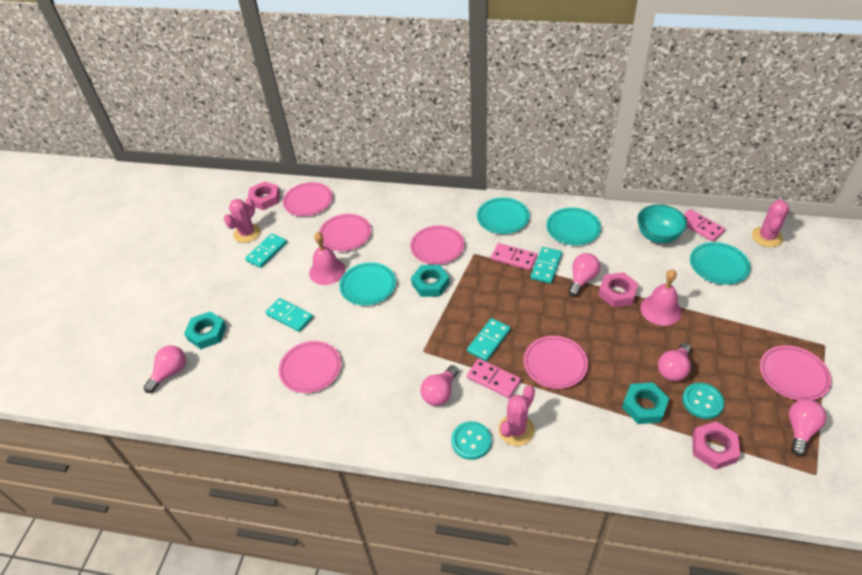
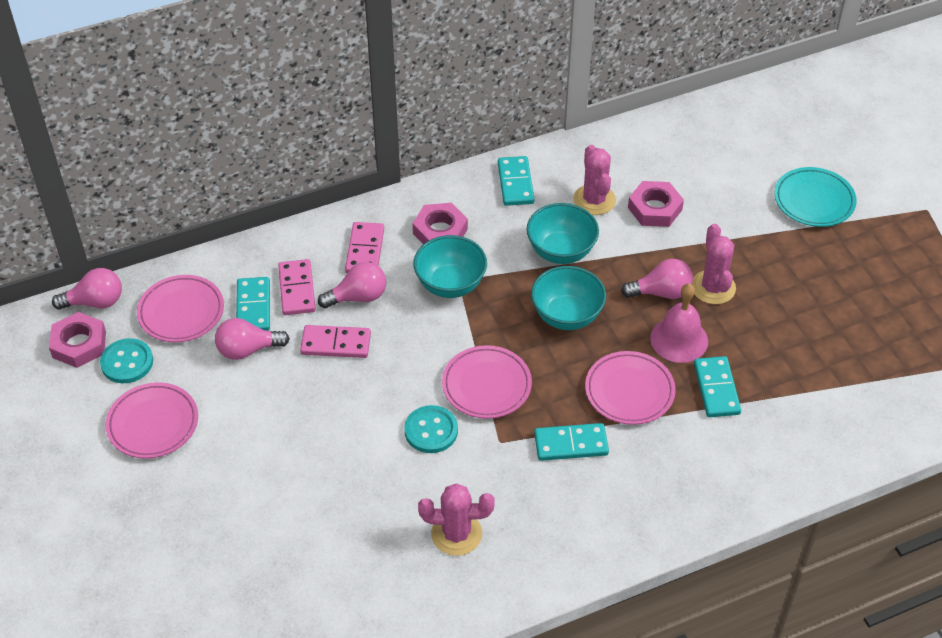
pink bell: [309,232,346,285] [640,269,681,326] = 2 -> [650,283,708,363] = 1
pink light bulb: [144,345,186,393] [420,365,459,406] [568,253,600,296] [658,343,691,381] [789,399,826,456] = 5 -> [52,268,122,310] [215,318,290,360] [318,262,386,308] [621,259,693,299] = 4
pink plate: [279,341,341,393] [283,182,333,216] [319,214,371,251] [410,225,465,265] [524,336,588,389] [760,345,832,400] = 6 -> [105,382,198,459] [137,275,224,342] [442,345,532,419] [585,351,676,425] = 4
turquoise bowl: [637,204,687,243] = 1 -> [413,235,487,298] [527,203,599,264] [531,266,606,330] = 3
turquoise nut: [184,311,227,349] [411,265,450,297] [622,382,669,424] = 3 -> none = 0
turquoise plate: [339,262,396,305] [477,197,530,234] [546,207,601,245] [690,242,751,285] = 4 -> [774,167,857,227] = 1

